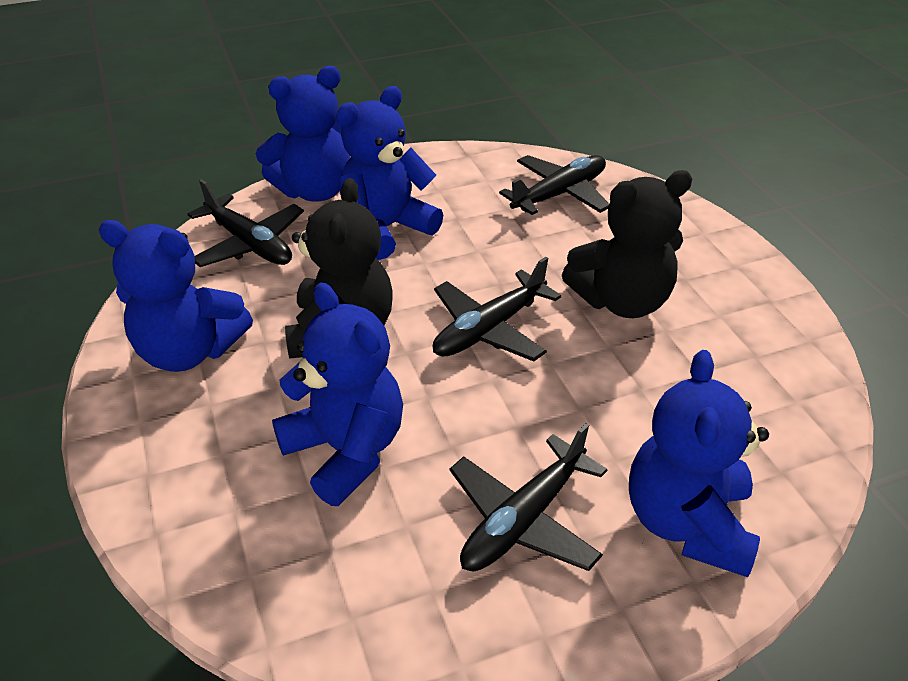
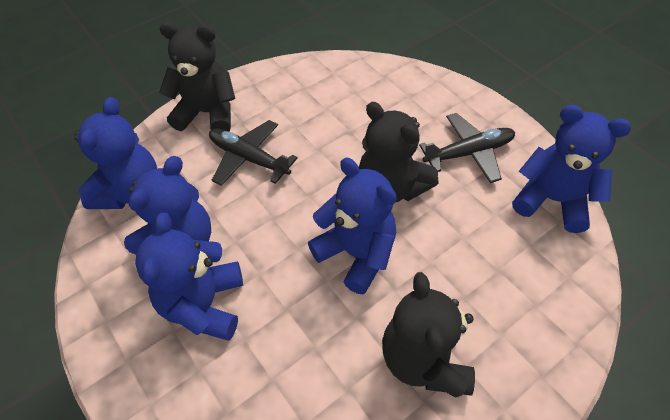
black plane: [188,179,304,267] [433,257,562,361] [450,423,608,571] [499,155,609,215] = 4 -> [209,120,298,186] [419,113,515,183] = 2
black teddy bear: [285,178,392,359] [562,170,692,318] = 2 -> [159,22,235,131] [359,102,438,202] [382,272,475,397] = 3

